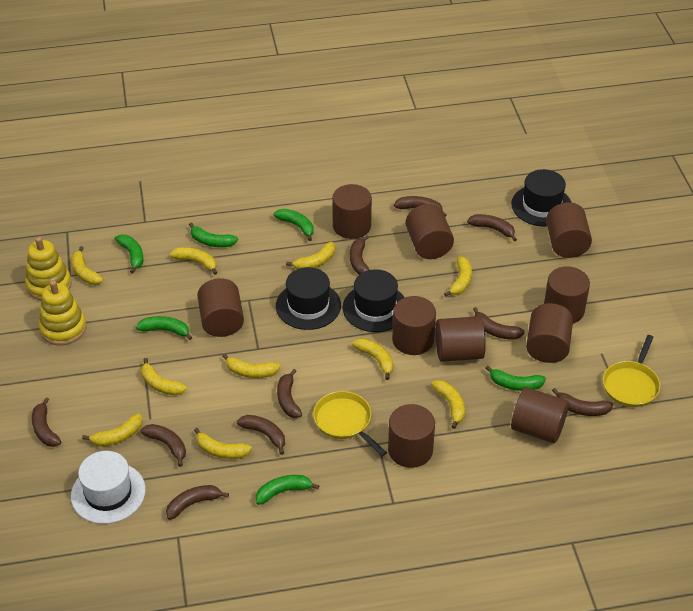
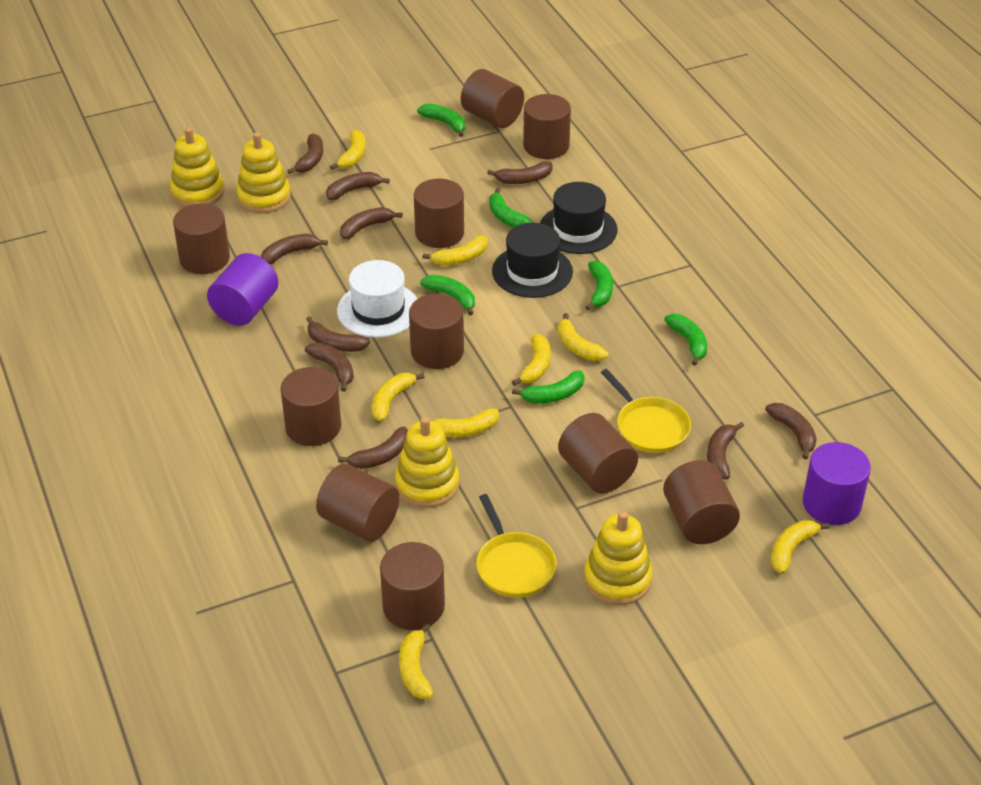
black hat: [276,267,341,330] [343,269,405,332] [511,169,572,227] = 3 -> [492,223,573,298] [540,182,617,254] = 2
purple cylinder: none = 0 -> [207,253,278,326] [802,442,871,525] = 2
yellow banana: [71,246,103,285] [82,413,143,446] [141,358,187,395] [170,247,217,275] [194,428,252,459] [222,354,281,378] [286,242,335,269] [352,338,394,380] [431,380,465,429] [444,257,472,297] = 10 -> [330,130,366,170] [371,373,425,422] [399,623,433,699] [422,235,488,266] [432,409,499,438] [512,334,550,386] [558,313,608,361] [771,520,830,574] = 8
yellow stacking toy: [25,237,72,300] [39,280,86,345] = 2 -> [170,127,224,207] [237,132,291,213] [395,417,459,508] [584,511,652,605] = 4

